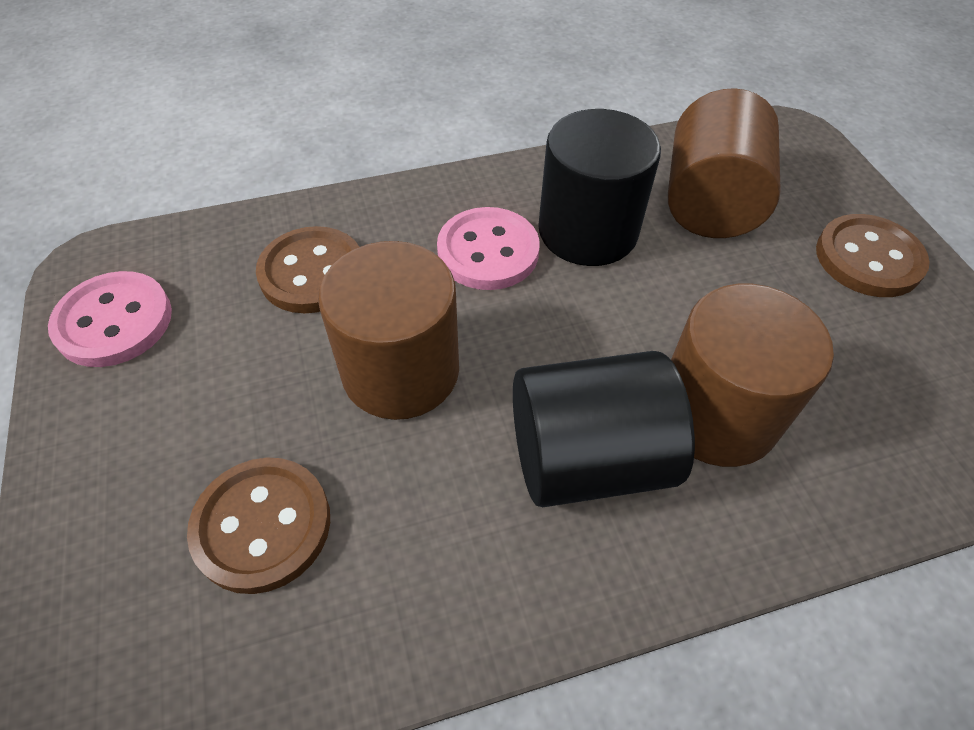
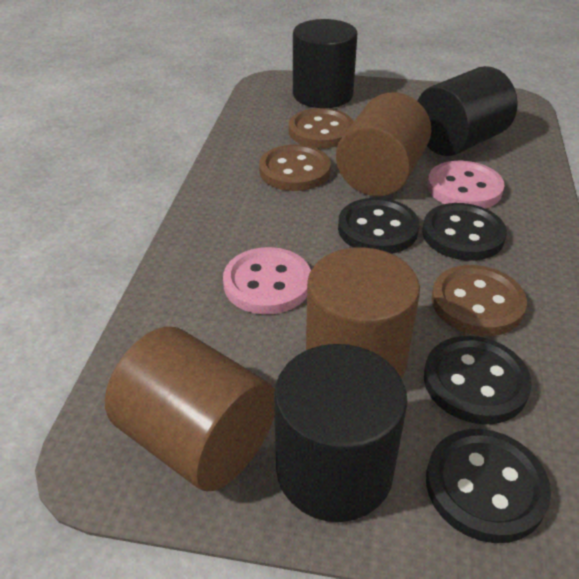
black button: none = 0 -> [338,198,419,254] [422,203,507,261] [424,336,532,424] [426,429,551,543] = 4
black cylinder: [513,351,695,507] [538,109,661,266] = 2 -> [274,344,408,522] [293,19,357,108] [417,66,518,156] = 3

